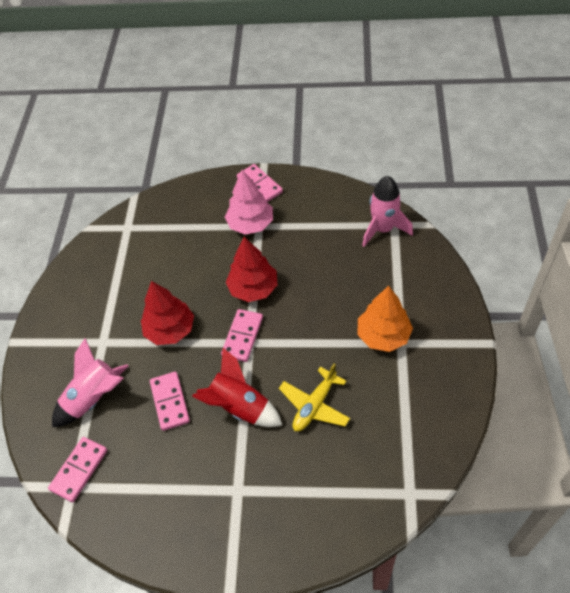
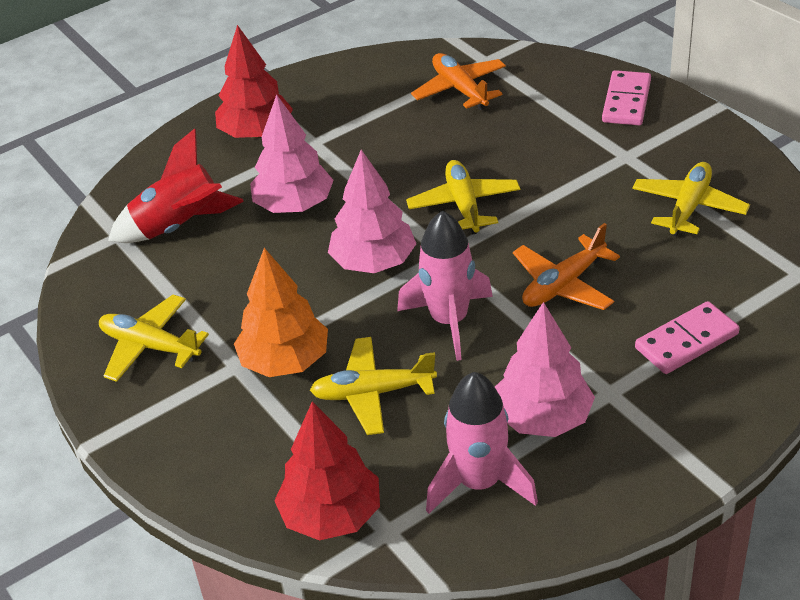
orange plane: none = 0 -> [411,53,506,110] [513,223,620,310] = 2
pink domino: [48,437,107,502] [150,371,190,431] [221,309,263,362] [237,164,283,202] = 4 -> [602,70,651,125] [635,301,740,374] = 2
pink tree: [225,170,273,235] = 1 -> [250,94,334,213] [328,150,416,273] [495,302,595,437] = 3
yellow plane: [279,363,350,431] = 1 -> [99,295,209,382] [310,337,437,435] [406,160,520,234] [632,162,750,237] = 4

